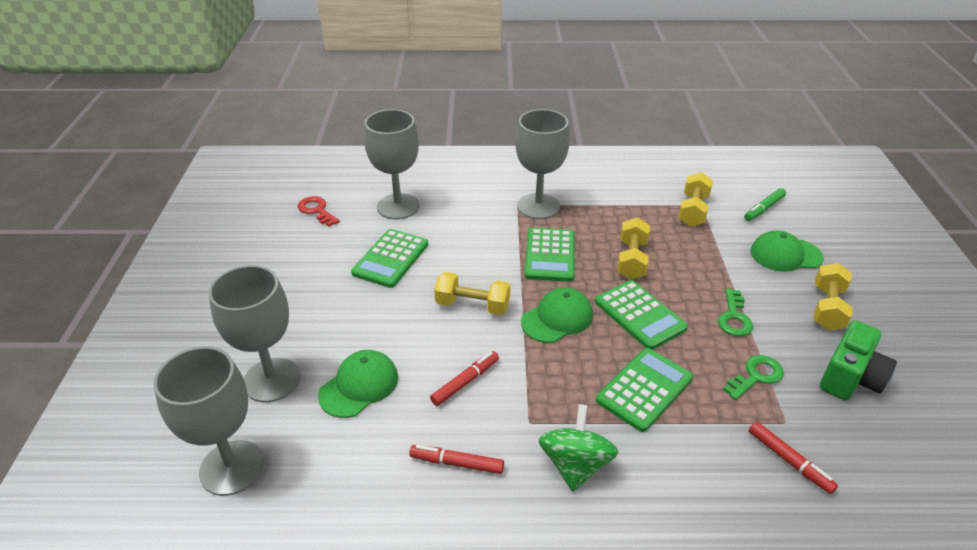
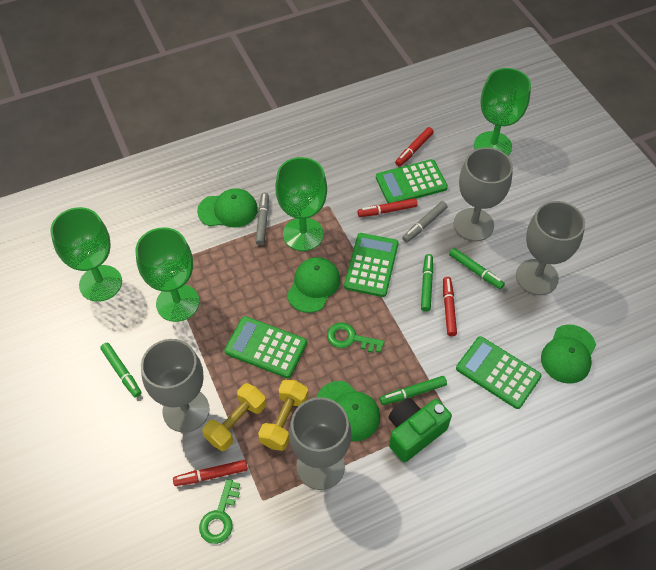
green cap: [318,350,398,418] [521,287,593,343] [750,230,824,272] = 3 -> [197,188,258,227] [287,257,340,313] [316,381,380,441] [541,324,596,384] = 4
green goblet: none = 0 -> [50,207,122,302] [136,227,199,322] [275,157,327,251] [474,68,531,156] = 4
green marker: [744,188,786,221] = 1 -> [100,343,141,398] [380,376,447,405] [421,254,433,312] [449,248,505,289] = 4
green spinning top: [538,404,618,492] = 1 -> none = 0
grey marker: none = 0 -> [255,193,269,245] [402,201,447,242] = 2
red key: [298,196,340,227] = 1 -> none = 0
red marker: [409,445,504,474] [430,351,499,406] [749,421,838,494] = 3 -> [173,460,248,486] [358,198,417,217] [395,127,434,167] [443,277,457,336] = 4
yellow dumbbell: [434,272,510,315] [617,217,650,280] [678,172,713,226] [814,263,853,330] = 4 -> [202,383,266,451] [258,380,308,451] = 2

